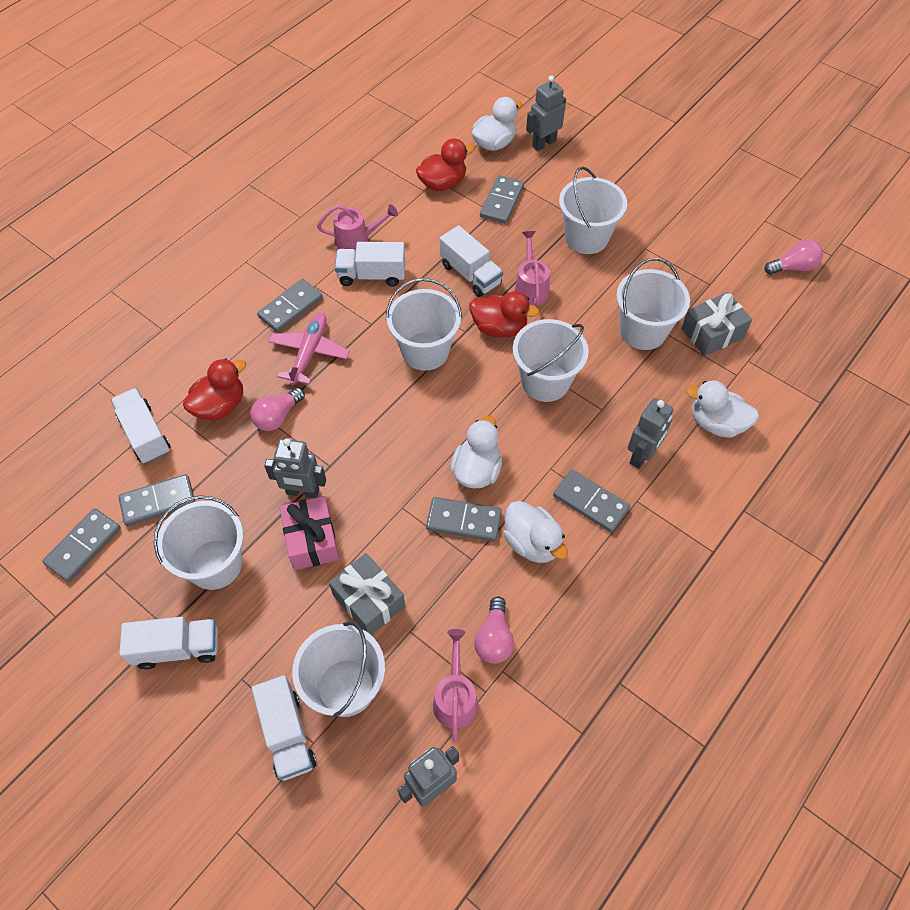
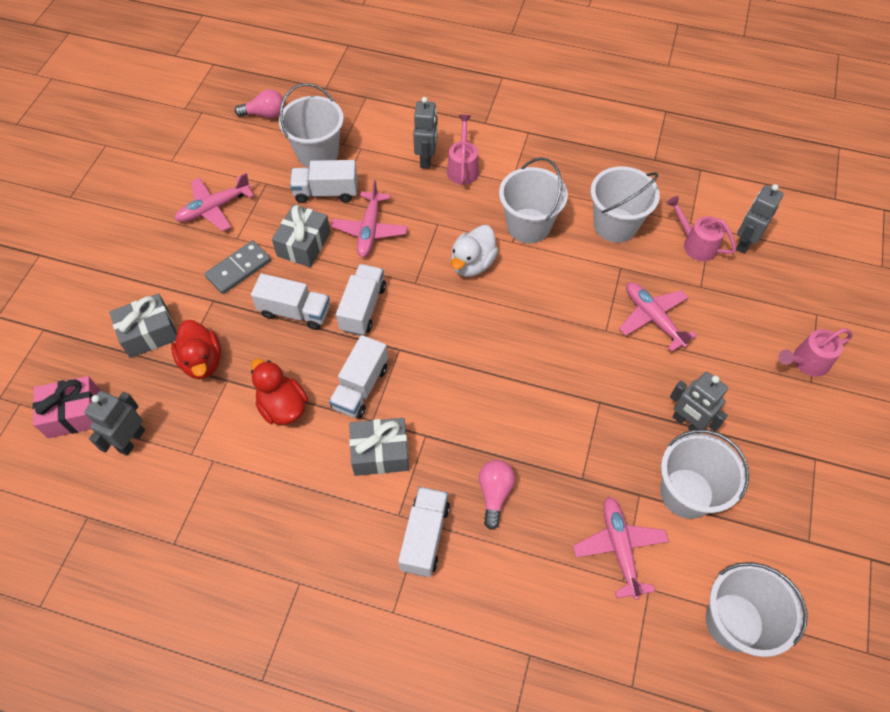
grey domino: [42,508,121,582] [118,474,195,526] [257,279,323,332] [426,497,502,542] [480,175,524,224] [553,469,630,533] = 6 -> [205,241,271,294] = 1
grey gift: [329,553,405,635] [681,292,752,356] = 2 -> [109,293,177,358] [272,204,331,267] [349,418,409,476] = 3
pink light bulb: [250,387,305,431] [474,596,514,664] [765,240,823,275] = 3 -> [235,89,284,118] [479,460,515,530] = 2
pink plane: [268,313,350,385] = 1 -> [174,173,254,231] [330,180,408,257] [573,497,669,600] [619,282,697,352] = 4
red duck: [183,358,246,421] [415,139,474,191] [469,291,540,338] = 3 -> [171,320,221,379] [251,358,308,425] = 2
white bucket: [154,495,243,590] [292,621,385,718] [386,278,462,371] [513,319,589,402] [559,167,627,254] [616,258,690,350] = 6 -> [279,83,344,168] [499,157,568,243] [591,166,660,243] [660,430,749,519] [706,562,808,657] = 5
white duck: [450,415,502,489] [472,97,522,151] [503,501,568,563] [686,380,759,438] = 4 -> [451,225,498,277] = 1

